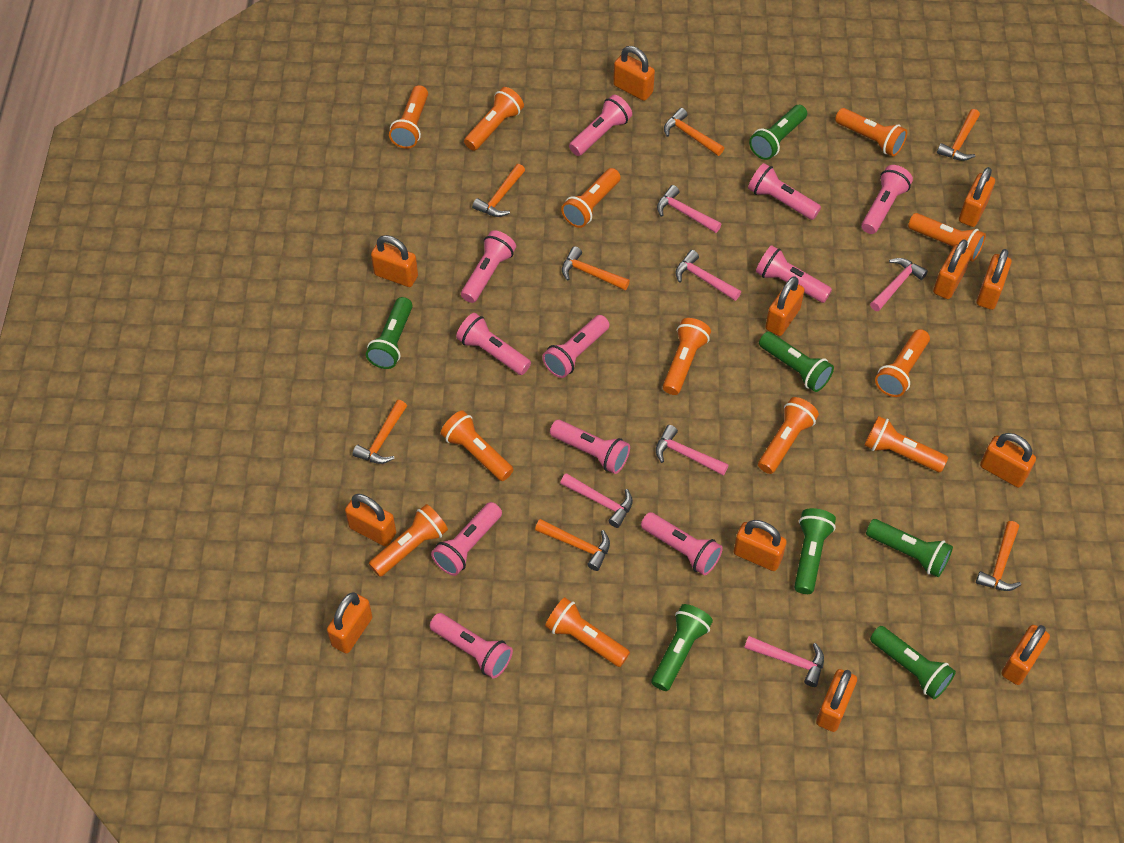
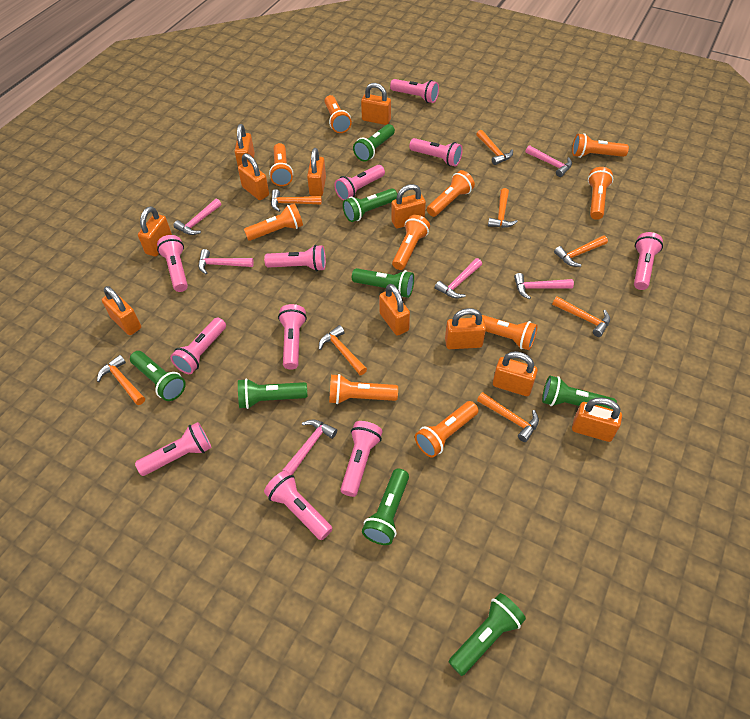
green flashlight: [366,297,413,369] [651,604,713,691] [749,105,807,160] [759,332,834,392] [794,508,836,594] [866,519,953,577] [870,626,956,699] = 7 -> [130,351,186,401] [238,378,307,409] [343,188,397,222] [352,268,414,298] [353,124,395,162] [362,469,409,545] [449,593,526,676] [542,376,617,409] = 8
orange flashlight: [369,504,448,577] [389,85,428,149] [441,410,514,481] [464,87,524,151] [545,597,630,667] [561,168,621,228] [663,318,711,395] [758,397,819,474] [835,108,907,157] [864,416,948,472] [875,329,930,397] [908,213,986,262] = 12 -> [244,204,303,241] [269,143,293,186] [324,95,352,133] [329,374,398,404] [392,215,430,270] [415,401,479,458] [427,170,475,217] [471,315,538,350] [572,133,629,158] [588,167,613,220] = 10
orange hammer: [352,400,407,464] [472,164,525,217] [535,519,610,571] [562,246,630,290] [664,108,724,156] [937,109,980,161] [976,521,1021,591] = 7 -> [97,355,145,405] [271,189,322,212] [319,325,367,375] [476,130,513,165] [477,392,539,442] [488,188,518,228] [552,296,610,337] [554,235,608,267] = 8
orange padlock: [327,592,373,654] [345,494,396,547] [371,235,418,287] [613,46,655,101] [733,520,787,571] [765,276,804,336] [816,669,857,732] [933,239,972,299] [959,167,995,227] [977,249,1011,310] [980,433,1036,488] [1001,625,1050,685] = 12 -> [102,286,141,335] [138,206,172,257] [235,124,255,166] [238,153,269,200] [307,148,326,196] [361,83,391,125] [379,284,410,336] [391,184,426,228] [445,308,486,349] [493,351,538,396] [572,397,622,442] = 11

